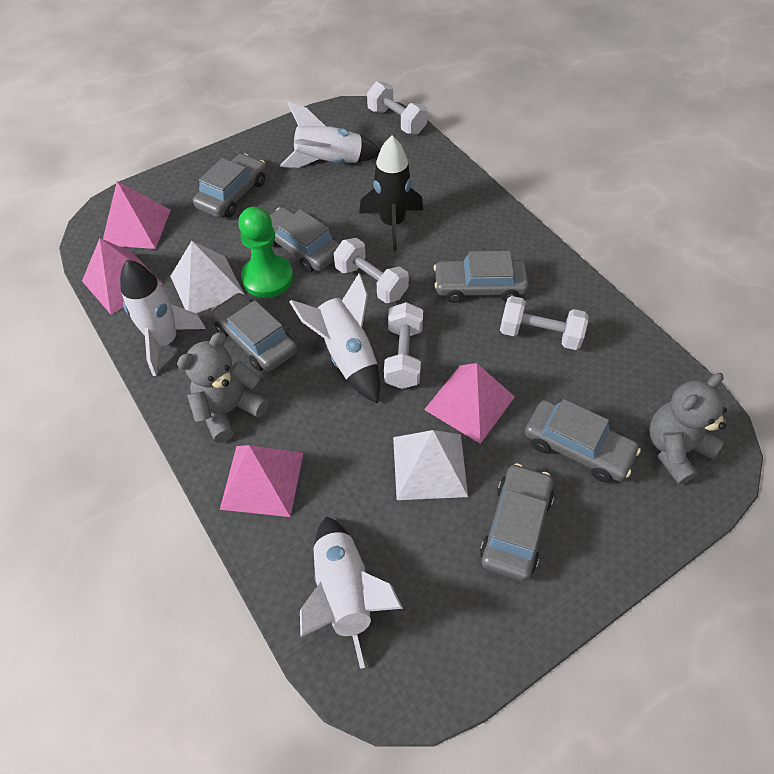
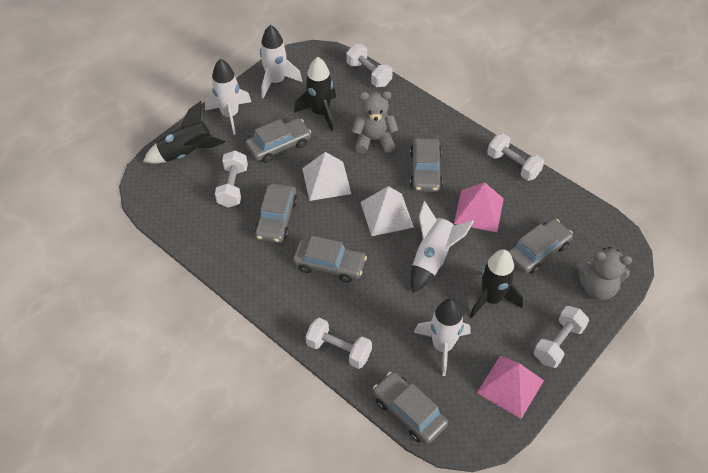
black rocket: [359,136,423,251] = 1 -> [143,101,226,164] [294,57,336,131] [470,249,523,318] = 3
green pawn: [238,207,293,298] = 1 -> none = 0
pink pyramid: [82,238,162,314] [103,181,171,249] [220,445,303,517] [424,363,515,444] = 4 -> [454,182,504,232] [477,356,544,419] = 2
white dumbbell: [334,238,409,303] [367,81,428,134] [384,302,423,389] [500,296,588,350] = 4 -> [215,151,248,208] [305,318,372,369] [346,44,393,87] [487,134,544,181] [534,306,589,368] = 5

